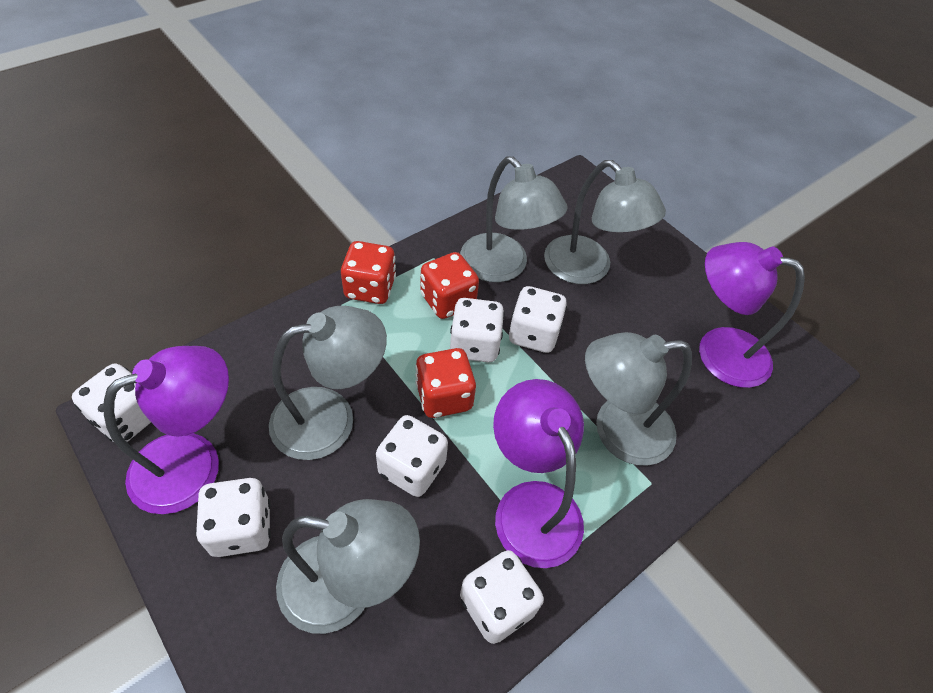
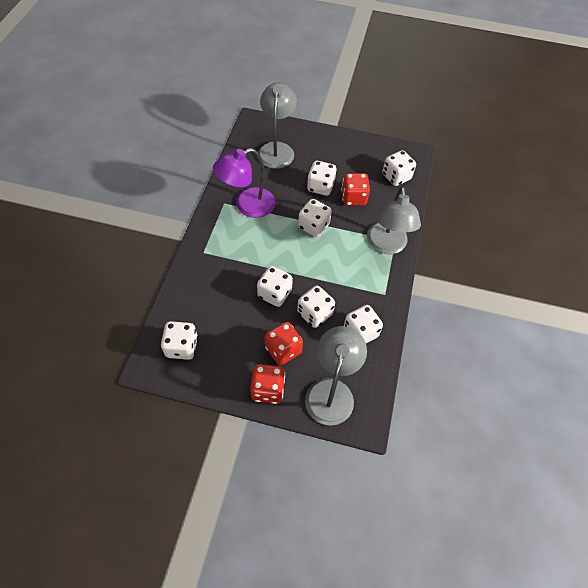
grey lamp: [269,306,387,460] [276,499,420,634] [460,156,567,282] [544,160,666,284] [585,332,692,466] = 5 -> [258,83,297,169] [305,326,367,426] [367,187,421,254] = 3
purple lamp: [104,346,229,514] [493,379,584,568] [699,242,805,388] = 3 -> [213,148,276,218] = 1
white dice: [72,364,151,442] [195,478,271,557] [376,415,448,497] [450,298,505,362] [460,550,544,644] [509,286,567,353] = 6 -> [160,321,198,360] [257,266,293,307] [297,285,335,328] [298,199,332,237] [307,161,336,196] [344,305,383,343] [382,150,416,186] = 7

